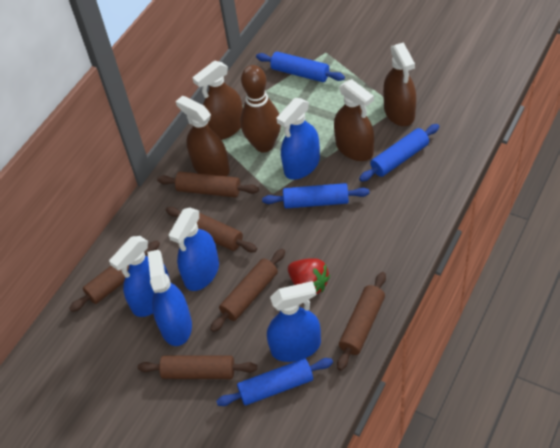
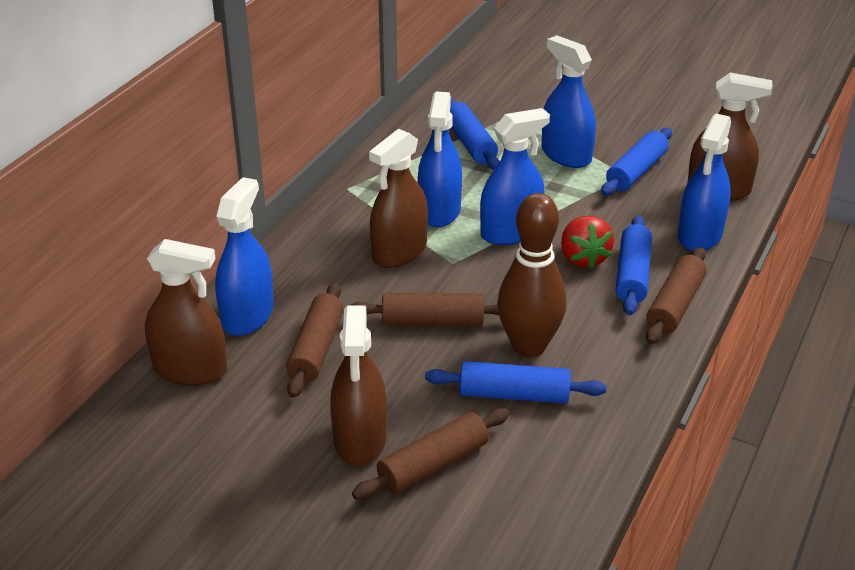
brown rolling pin: [69,241,160,312] [138,355,257,379] [157,172,259,198] [166,207,257,252] [210,249,285,332] [337,272,386,371] = 6 -> [286,282,344,398] [349,293,499,326] [352,408,509,500] [646,247,706,344] = 4

